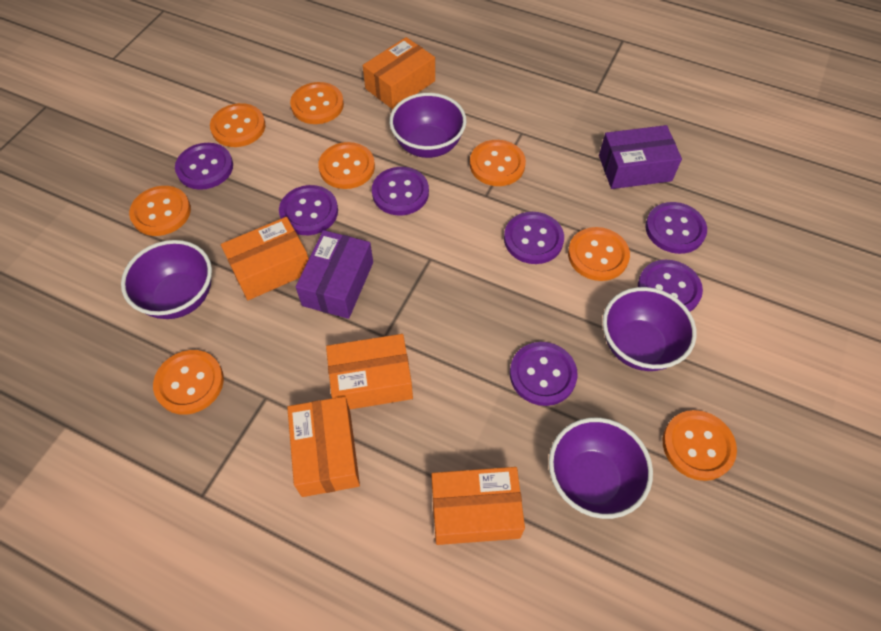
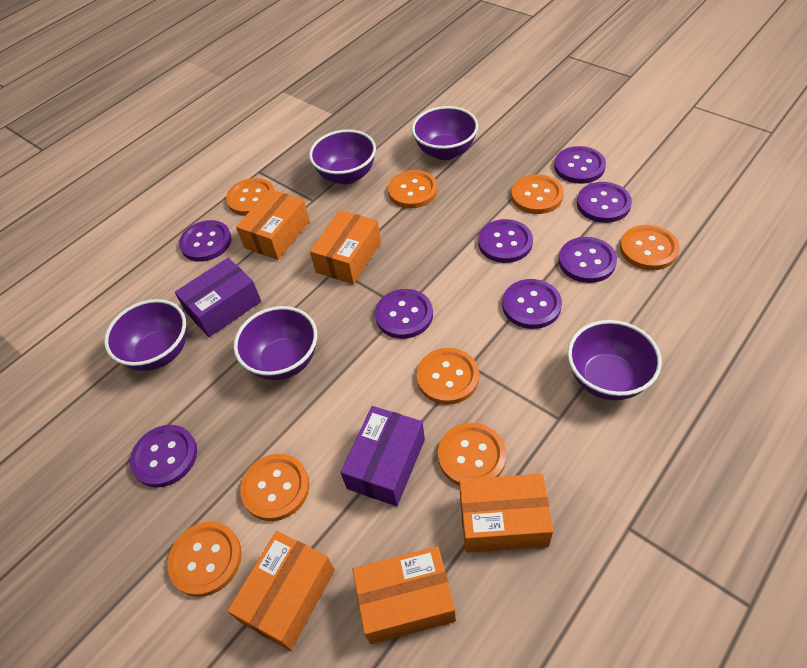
purple bowl: [121,240,212,319] [389,93,467,158] [549,418,653,519] [603,287,696,371] = 4 -> [104,299,187,371] [234,306,317,380] [309,129,376,184] [412,106,478,160] [567,320,662,400] = 5
purple button: [175,143,233,190] [279,185,338,235] [372,167,429,215] [504,212,564,264] [510,342,577,406] [638,260,703,312] [645,202,707,254] = 7 -> [130,425,197,488] [179,220,232,262] [375,289,433,339] [478,219,533,263] [502,279,562,329] [554,146,606,184] [559,237,617,283] [577,182,632,223] = 8

